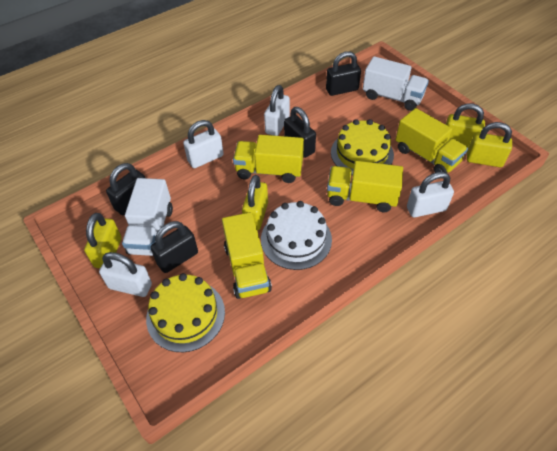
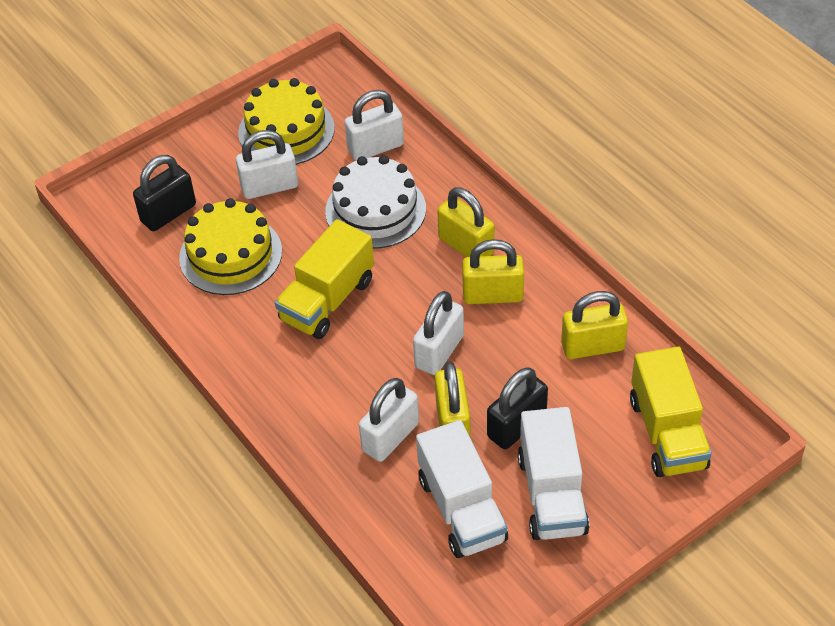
black padlock: [106,163,145,215] [150,221,198,273] [284,107,316,158] [326,51,361,96] = 4 -> [133,155,196,231] [487,367,548,449] = 2
yellow truck: [222,212,272,299] [233,135,304,183] [327,161,403,212] [395,108,468,173] = 4 -> [275,219,374,339] [630,347,712,477] = 2

